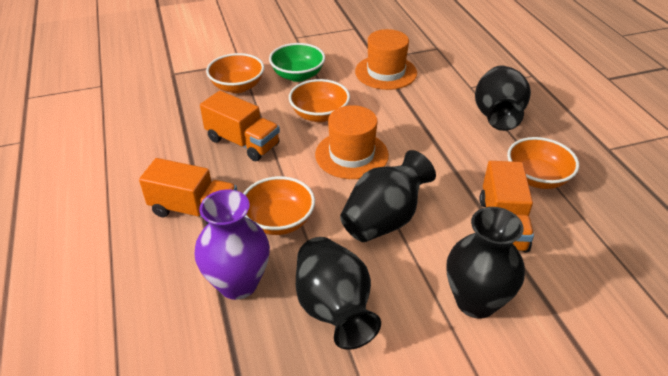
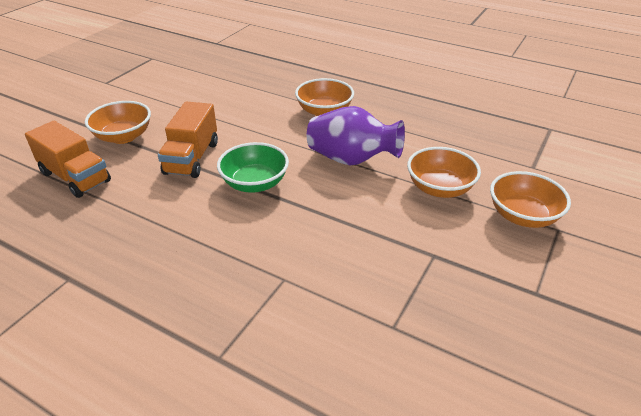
black vase: [296,237,381,350] [340,150,436,242] [446,207,525,319] [475,65,531,131] = 4 -> none = 0
orange hat: [315,105,389,179] [355,29,417,90] = 2 -> none = 0
orange truck: [139,158,237,224] [200,91,280,161] [480,161,534,253] = 3 -> [25,121,111,198] [158,102,218,178] = 2

